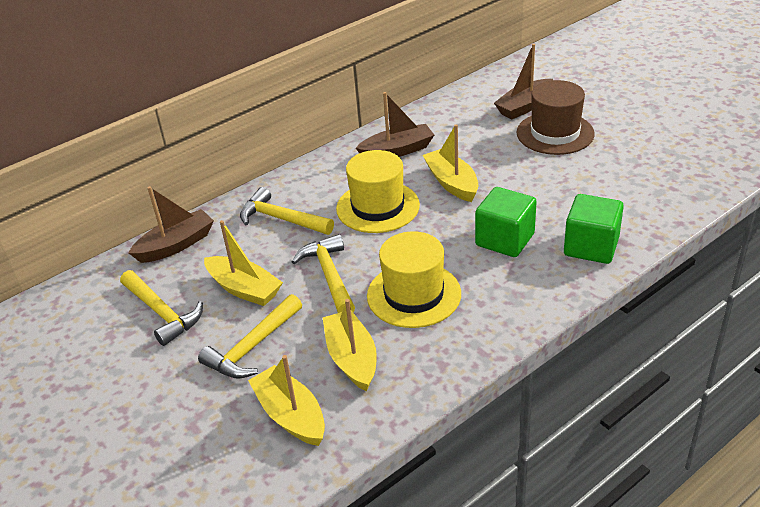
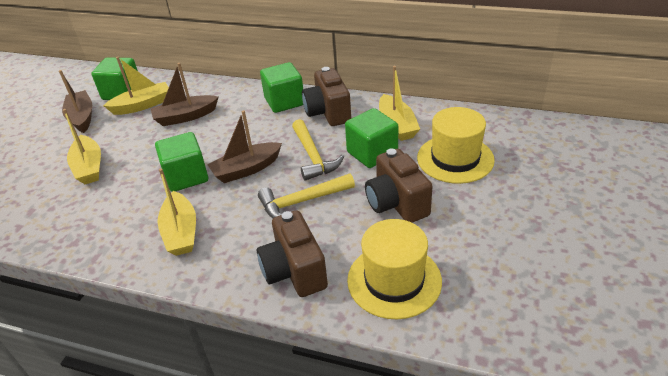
brown camera: none = 0 -> [257,210,328,297] [302,67,351,126] [365,149,432,222] = 3
brown hat: [516,80,595,155] = 1 -> none = 0
green cube: [475,187,537,257] [564,194,624,264] = 2 -> [91,57,138,100] [155,132,209,192] [260,62,303,113] [345,108,398,168] = 4
yellow hammer: [120,270,203,346] [198,294,302,379] [240,187,334,235] [292,234,355,313] = 4 -> [258,174,355,218] [292,119,344,181] = 2

